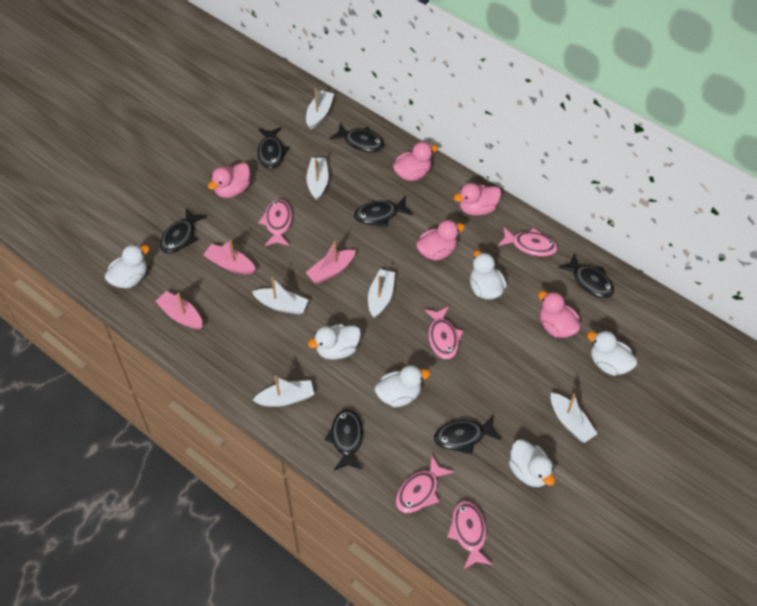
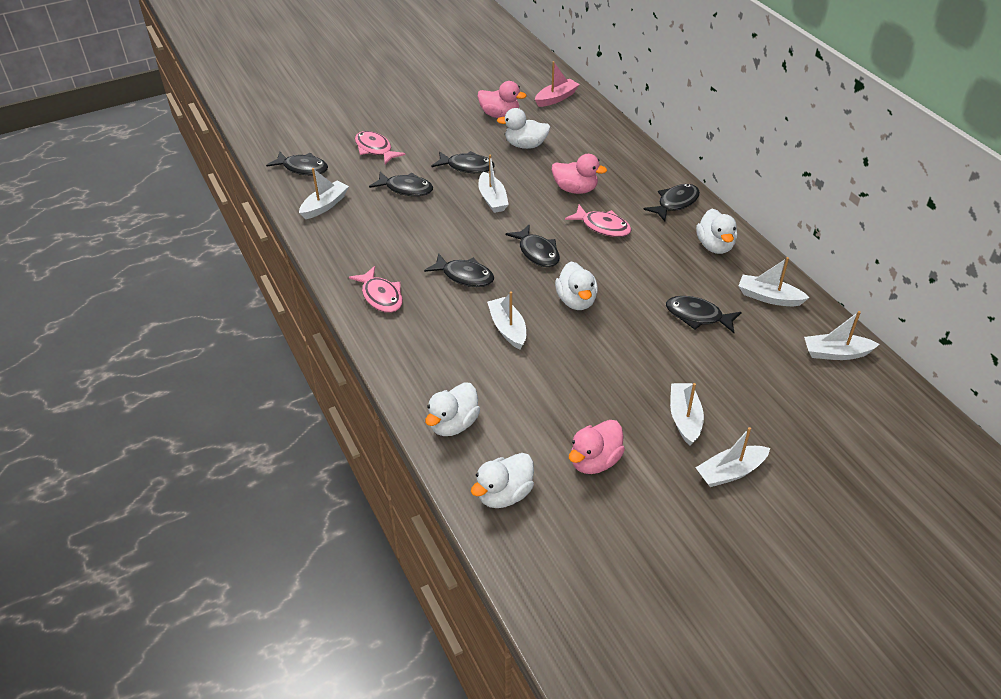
pink boat: [155,291,203,329] [204,240,256,274] [305,241,356,284] = 3 -> [535,61,580,107] = 1
pink duck: [208,162,250,198] [393,142,438,181] [416,220,465,261] [454,183,501,216] [538,291,581,338] = 5 -> [477,81,527,118] [552,154,607,194] [569,420,625,474] = 3
pink fish: [258,199,292,246] [396,456,454,513] [424,306,463,359] [447,501,493,569] [498,227,558,256] = 5 -> [349,266,403,313] [355,131,405,165] [565,205,632,237] = 3
white boat: [252,277,308,315] [252,376,314,407] [306,88,334,129] [306,158,328,201] [368,269,395,318] [551,393,597,443] = 6 -> [299,168,349,219] [478,155,509,213] [487,291,526,349] [670,383,704,446] [695,427,770,487] [739,257,809,306] [804,311,880,360] = 7
white duck: [105,244,150,288] [308,324,361,360] [375,365,430,407] [470,251,507,300] [509,439,555,487] [587,330,637,376] = 6 -> [425,382,480,436] [471,453,534,508] [497,108,550,149] [555,262,598,310] [696,209,737,254] = 5

